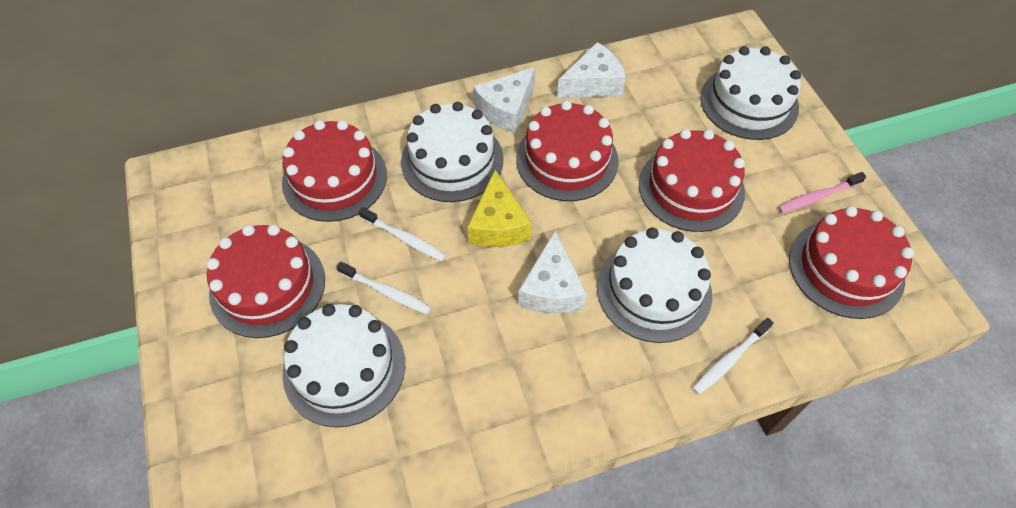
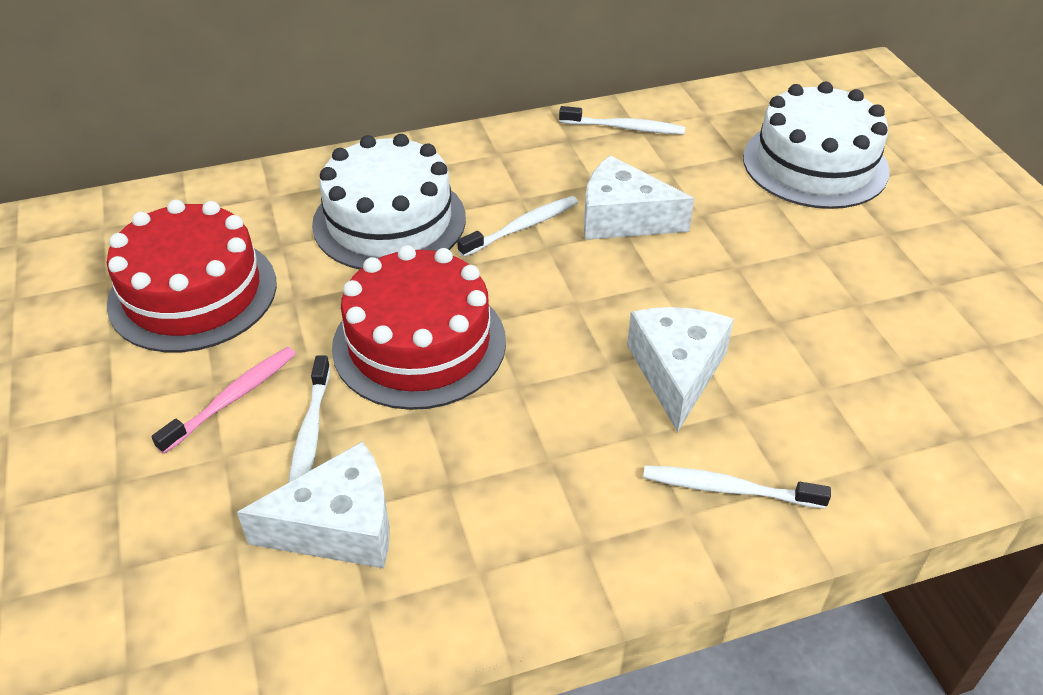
red cake: [206,224,325,338] [282,120,387,222] [516,101,619,201] [639,129,745,232] [789,206,914,319] = 5 -> [107,200,277,352] [332,245,506,410] = 2
white cake: [283,304,405,427] [401,102,504,202] [597,227,712,343] [700,46,801,140] = 4 -> [312,134,466,270] [743,82,890,209] = 2
white toothbrush: [337,262,431,314] [359,207,446,261] [692,318,774,395] = 3 -> [289,355,330,482] [457,196,578,257] [559,106,685,134] [643,465,831,509] = 4
yellow cheese: [467,170,532,247] = 1 -> none = 0

